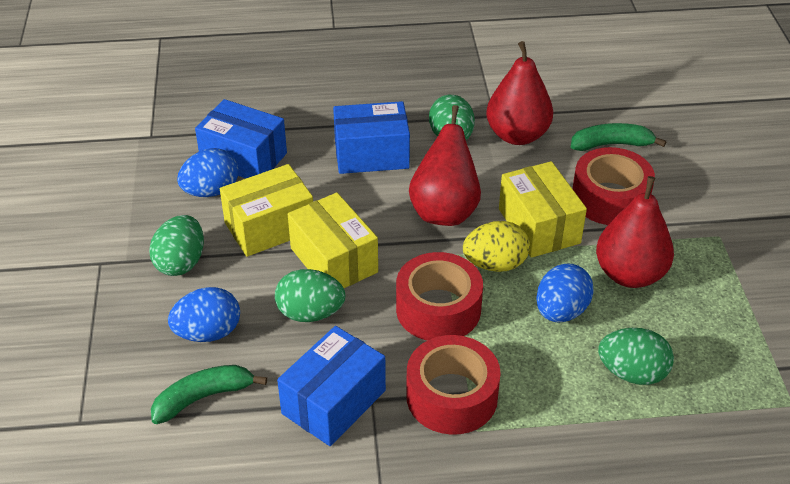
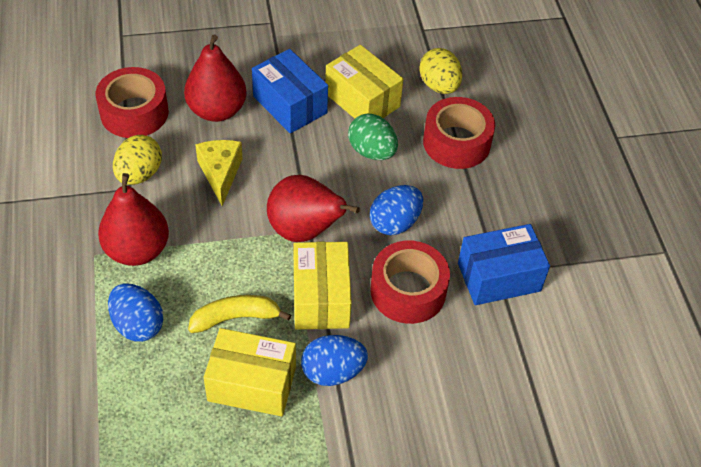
blue box: [195,99,287,178] [277,326,386,446] [333,101,410,174] = 3 -> [252,49,328,133] [458,224,550,305] = 2
green banana: [151,365,267,424] [571,123,666,151] = 2 -> none = 0
green egg: [149,215,204,276] [275,269,345,322] [429,95,475,140] [598,328,674,385] = 4 -> [348,114,398,160] = 1
yellow banana: none = 0 -> [188,295,291,333] = 1
yellow cheese: none = 0 -> [195,140,243,206] = 1
yellow egg: [463,221,530,272] = 1 -> [113,135,162,185] [419,48,462,94] = 2

